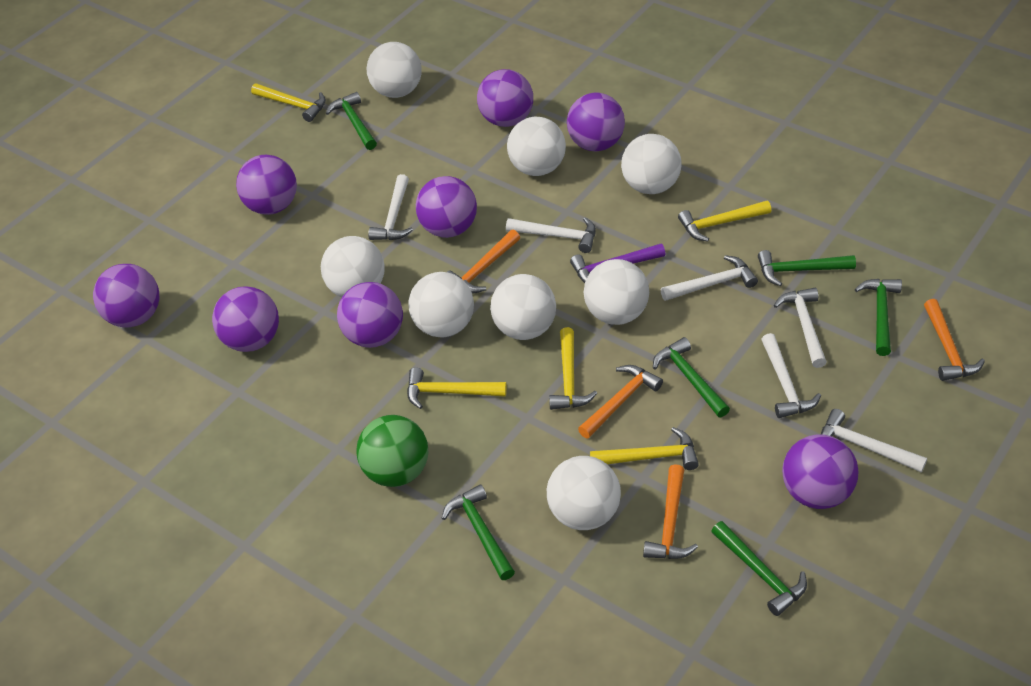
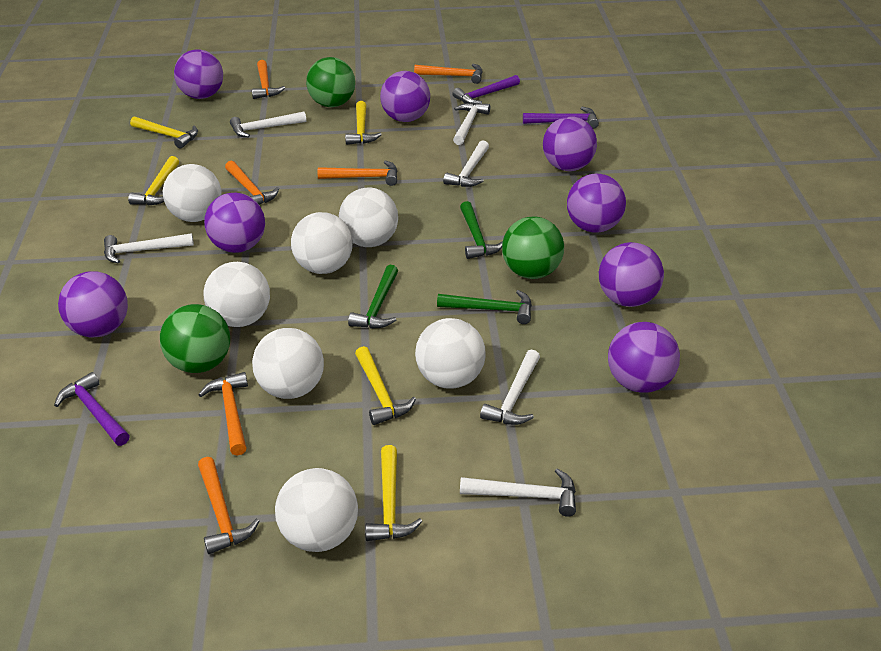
green ball: [356,415,428,487] = 1 -> [160,304,230,373] [306,57,355,107] [502,217,564,279] = 3
green hammer: [326,92,377,150] [442,484,515,580] [653,337,730,417] [711,521,807,616] [758,250,856,286] [855,279,902,356] = 6 -> [348,265,398,329] [437,290,532,324] [460,201,503,259] = 3
orange hammer: [447,230,520,293] [578,365,663,439] [643,464,698,559] [924,299,985,381] = 4 -> [198,372,248,456] [198,457,259,554] [225,161,279,205] [252,60,285,99] [317,161,398,186] [414,64,483,84] = 6
purple hammer: [570,244,665,283] = 1 -> [54,372,130,446] [452,75,520,105] [523,107,599,129] = 3
white ball: [321,236,385,298] [367,42,422,98] [408,272,474,337] [490,274,556,340] [507,117,566,176] [547,456,621,530] [584,259,649,325] [621,134,682,194] = 8 -> [163,164,222,222] [203,262,270,327] [252,328,324,399] [275,468,358,552] [291,212,353,274] [339,188,398,247] [415,318,486,389] = 7

